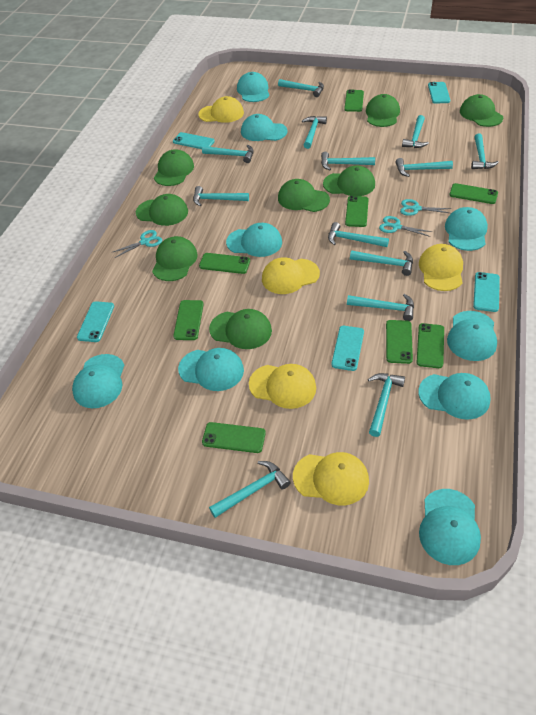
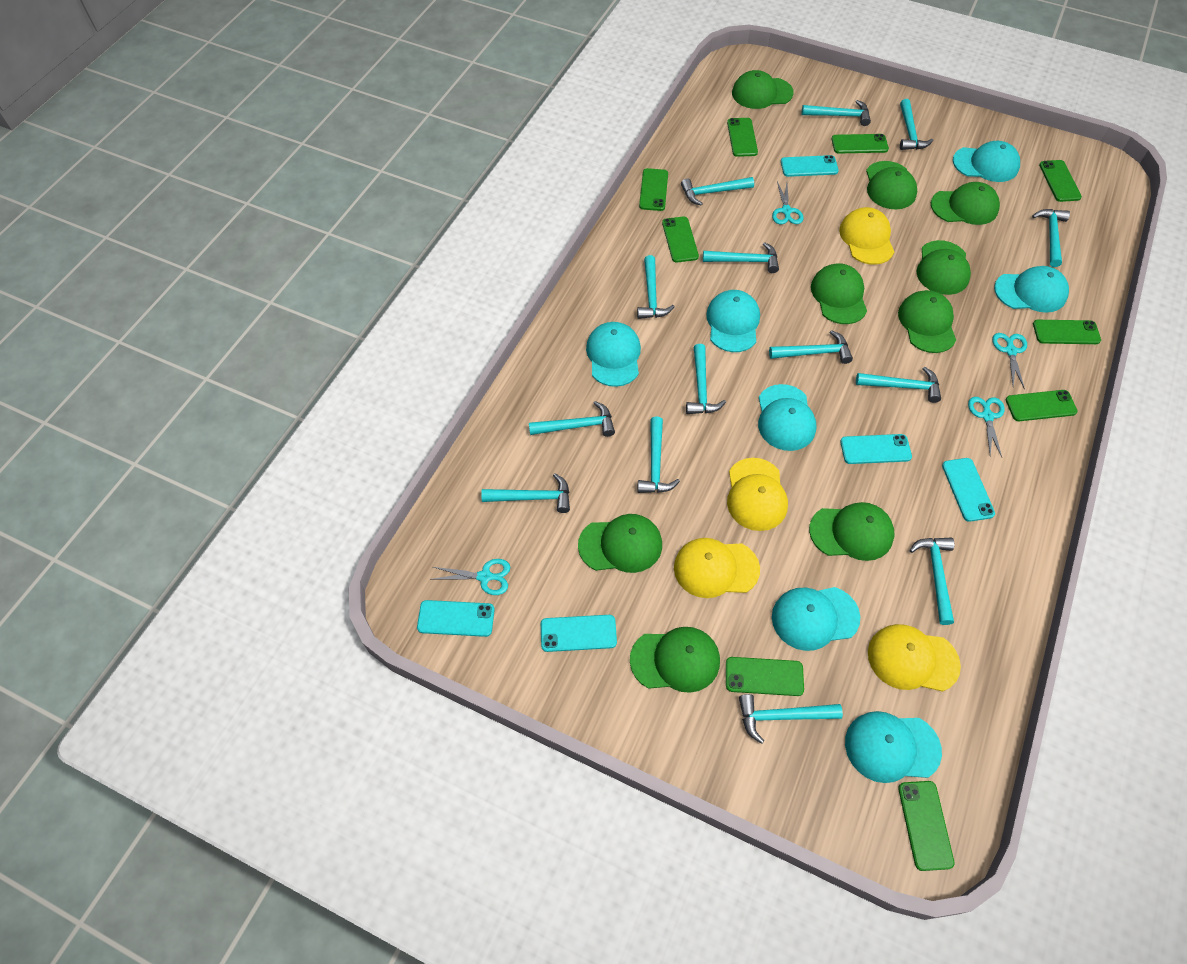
green cap: [136,194,188,226] [152,236,198,281] [154,149,194,186] [209,309,272,349] [278,179,330,212] [323,166,375,196] [366,94,400,127] [460,94,503,127] = 8 -> [578,514,662,573] [630,627,720,693] [732,70,794,109] [809,502,894,561] [811,263,867,324] [866,161,917,210] [898,290,956,353] [917,240,971,295] [931,182,1000,225] = 9
green phone: [173,300,204,340] [199,253,250,274] [202,422,266,453] [344,89,364,112] [345,196,369,227] [386,320,413,364] [416,323,444,368] [449,183,498,204] = 8 -> [639,168,668,211] [662,216,699,262] [726,657,804,696] [727,118,758,157] [831,134,889,153] [898,781,955,871] [1006,390,1078,421] [1033,320,1101,344] [1039,160,1082,202] = 9
turquoise cap: [72,354,124,408] [178,348,244,391] [226,223,282,257] [237,72,270,102] [241,114,288,141] [418,373,491,420] [419,489,481,565] [445,207,488,251] [447,311,497,361] = 9 -> [586,322,641,387] [706,290,760,352] [758,384,816,451] [772,587,860,651] [845,711,942,783] [953,141,1020,182] [994,266,1069,313] = 7
turquoise hammer: [193,186,249,206] [202,145,254,163] [209,461,291,518] [278,79,324,97] [302,116,327,149] [321,152,375,170] [328,222,389,247] [347,294,414,321] [350,251,413,276] [368,373,405,437] [396,158,453,177] [402,115,429,148] [471,133,499,169] = 13 -> [481,473,570,513] [529,401,615,437] [637,255,675,319] [637,417,680,493] [681,177,754,206] [686,344,726,414] [703,242,779,273] [739,694,843,744] [769,330,853,364] [801,100,871,126] [856,367,941,403] [900,99,933,150] [910,537,955,625] [1032,209,1070,267] = 14
turquoise scissors: [111,230,162,258] [379,216,432,237] [400,199,452,216] = 3 -> [433,559,510,595] [772,181,803,224] [968,397,1005,457] [992,333,1027,389] = 4
yellow cap: [198,96,244,123] [249,364,316,409] [262,257,320,294] [293,452,369,505] [419,244,463,291] = 5 -> [674,538,760,598] [727,458,788,531] [839,207,894,265] [868,624,961,692] = 4

